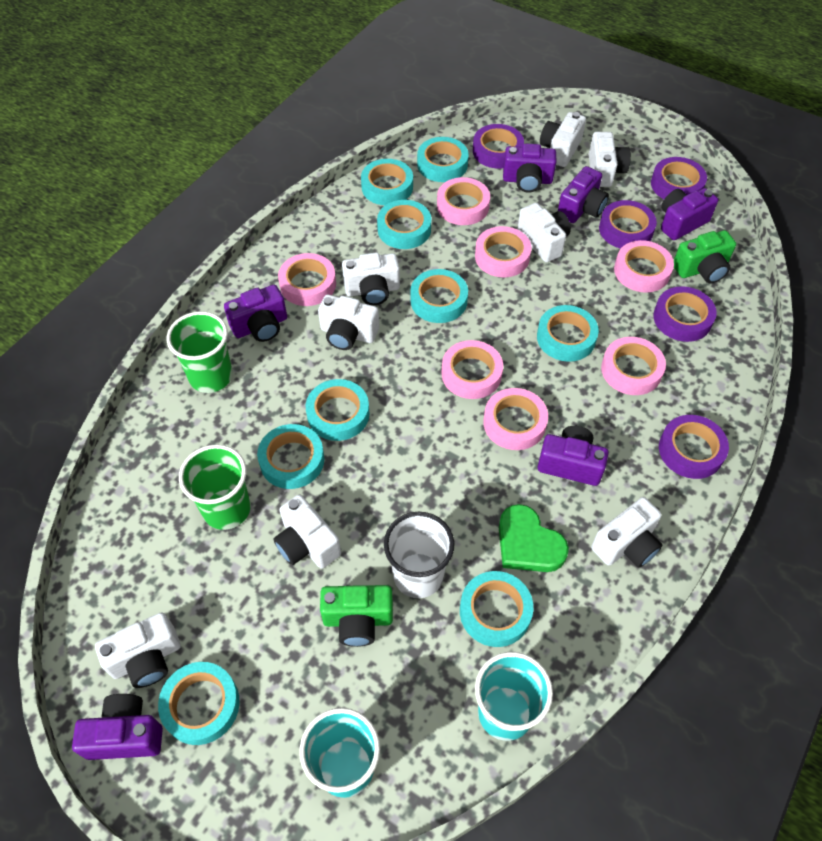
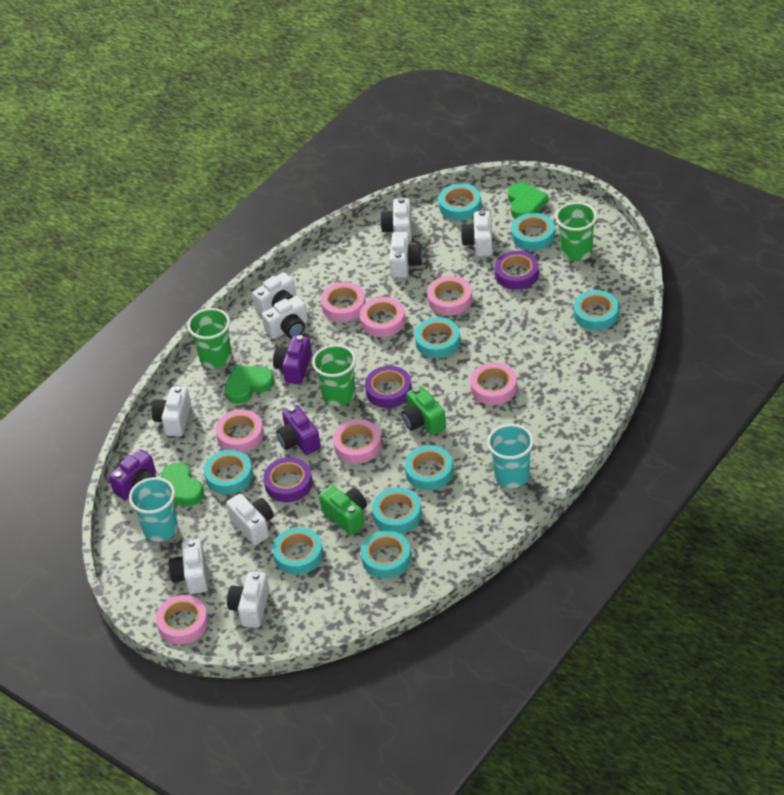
green cup: [167,311,233,393] [179,445,251,530] = 2 -> [187,308,232,369] [312,344,356,406] [555,202,597,261] = 3
green heart: [499,504,569,572] = 1 -> [161,462,204,506] [225,365,274,404] [508,182,549,219] = 3
purple camera: [72,694,163,760] [224,285,287,342] [503,143,556,193] [538,426,609,486] [558,166,609,223] [661,188,718,240] = 6 -> [109,449,156,500] [273,335,312,384] [276,405,321,455] = 3
purple tape: [473,124,524,169] [599,200,657,249] [651,157,707,199] [653,286,717,342] [659,415,729,479] = 5 -> [263,457,313,502] [365,366,412,408] [495,251,539,290] = 3
white camera: [95,612,181,688] [274,494,341,569] [318,295,379,350] [342,252,400,305] [517,203,571,263] [540,112,586,167] [589,132,631,187] [591,497,663,568] = 8 -> [152,386,191,436] [169,539,208,594] [226,494,274,545] [227,572,270,628] [252,272,296,315] [262,296,308,339] [380,197,412,242] [389,232,423,278] [461,210,493,256] = 9
white cup: [384,512,455,598] = 1 -> none = 0

